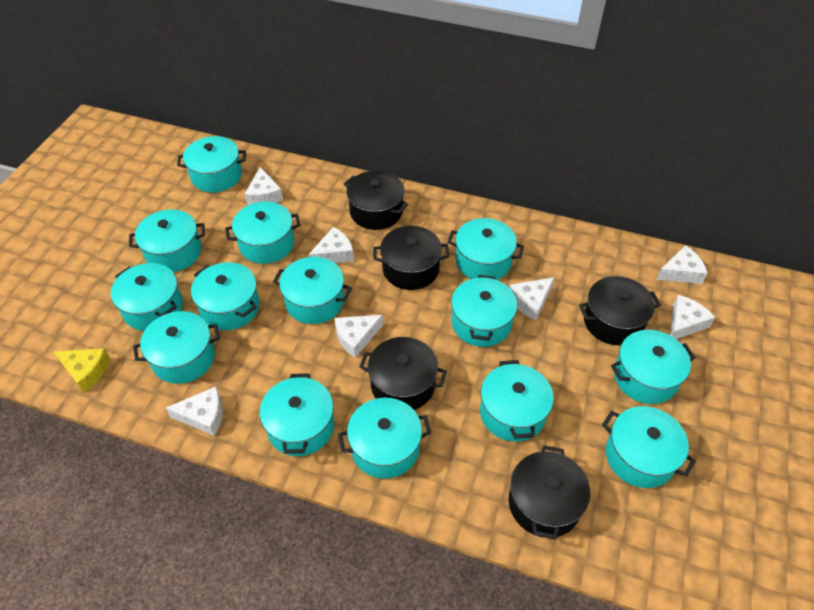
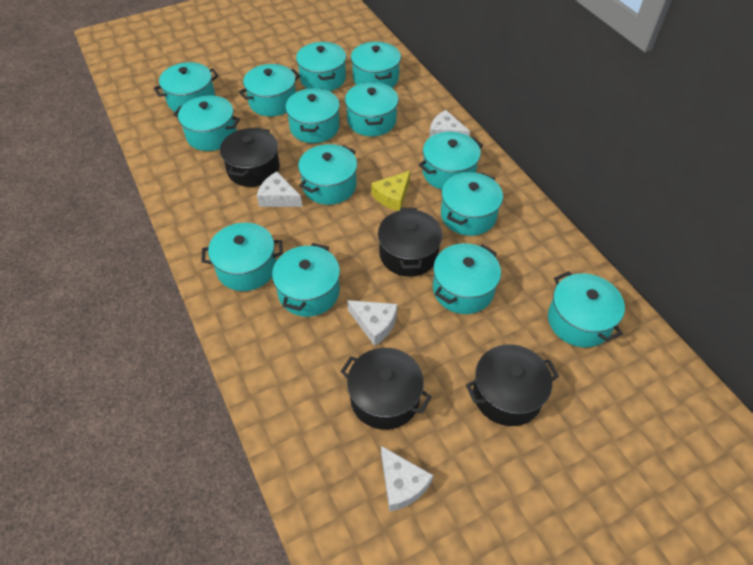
black pot: [344,171,409,230] [359,337,447,410] [373,226,449,290] [509,445,590,539] [579,276,661,345] = 5 -> [220,127,280,187] [340,348,432,430] [378,208,442,277] [466,344,559,426] = 4
white cheese: [165,387,223,436] [245,167,283,205] [308,227,354,263] [335,315,383,358] [510,277,554,320] [656,245,708,284] [670,295,715,339] = 7 -> [257,172,302,207] [347,300,397,346] [381,446,433,512] [429,110,470,138] = 4

